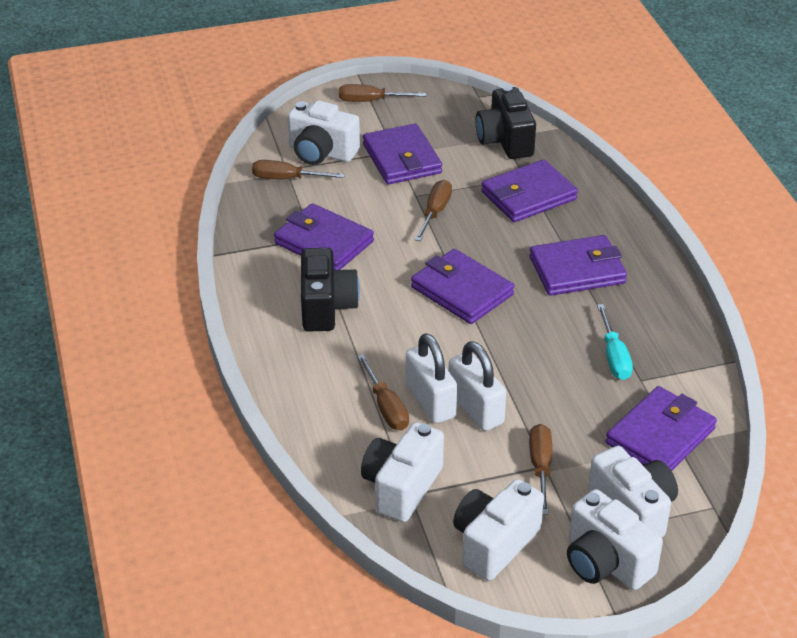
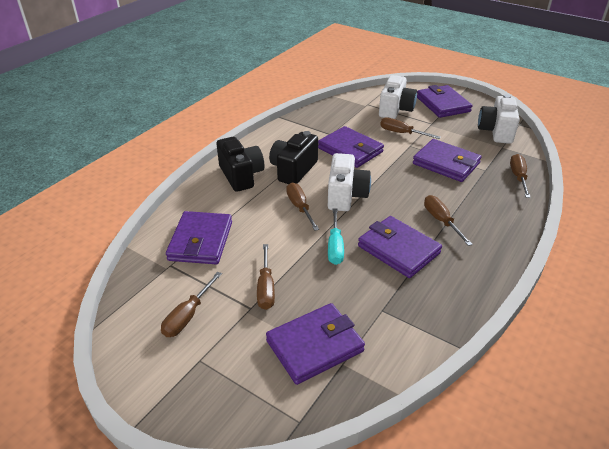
brown screwdriver: [252,160,345,179] [339,84,426,102] [357,354,409,431] [415,180,452,241] [529,424,552,514] = 5 -> [161,272,222,337] [257,244,275,310] [286,183,319,231] [380,117,441,139] [424,195,473,246] [510,154,531,198] = 6
white camera: [288,100,360,165] [361,422,444,522] [453,479,544,581] [567,489,663,590] [588,446,678,537] = 5 -> [328,153,371,211] [379,75,417,119] [478,94,520,144] = 3
white padlock: [406,333,457,423] [448,341,506,431] = 2 -> none = 0

